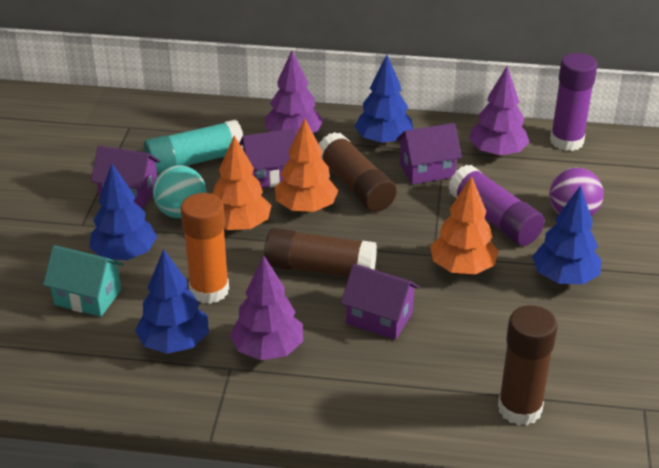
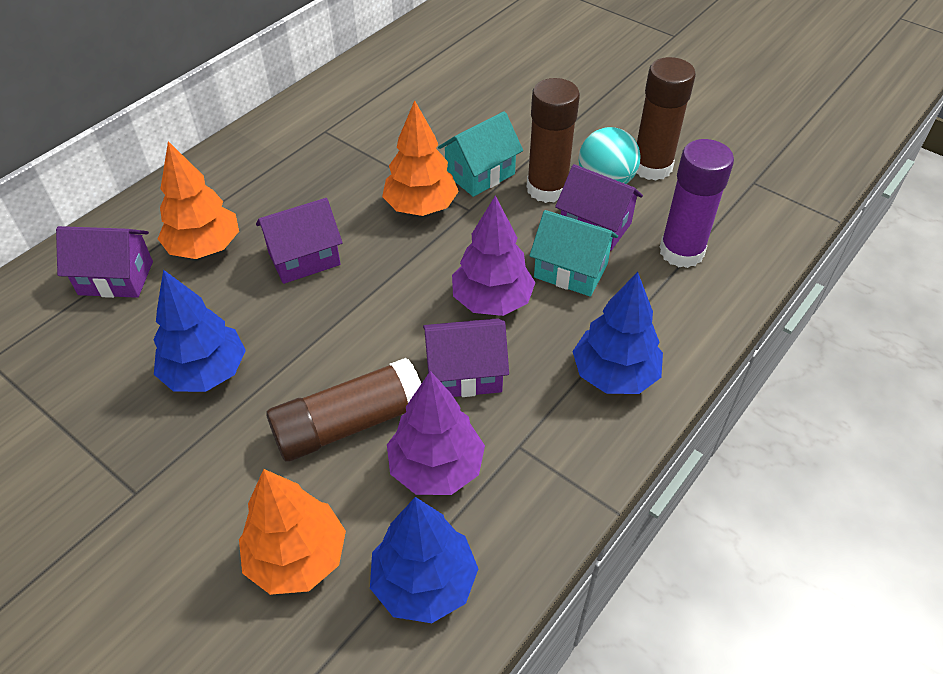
blue tree: [89,163,157,260] [135,249,209,354] [354,55,413,145] [532,185,602,285] = 4 -> [153,270,246,392] [370,497,478,623] [572,272,663,394] = 3
orange glue stick: [181,193,229,304] = 1 -> none = 0
purple ball: [549,167,604,216] = 1 -> none = 0
purple glue stick: [448,164,545,246] [550,53,597,151] = 2 -> [659,139,734,268] = 1
purple tree: [230,255,303,360] [265,51,323,135] [469,66,530,157] = 3 -> [387,371,485,495] [452,195,536,316] = 2
turquoise glue stick: [143,119,243,174] = 1 -> none = 0
turquoise house: [43,245,124,317] = 1 -> [438,111,523,197] [529,210,618,297] = 2

